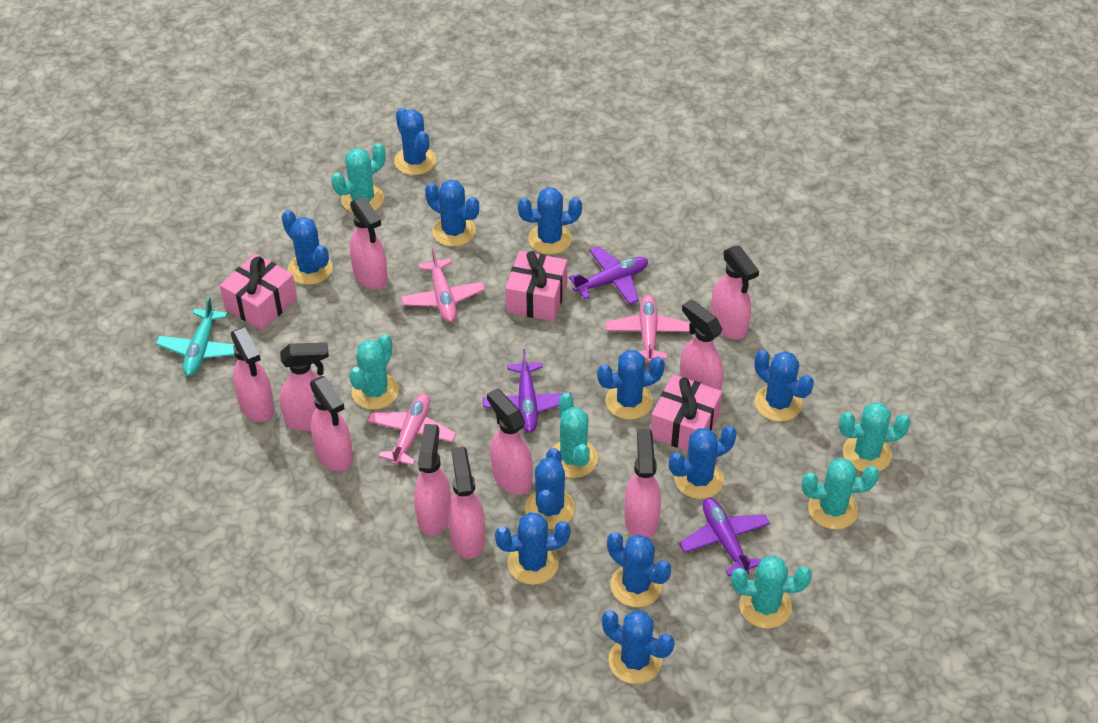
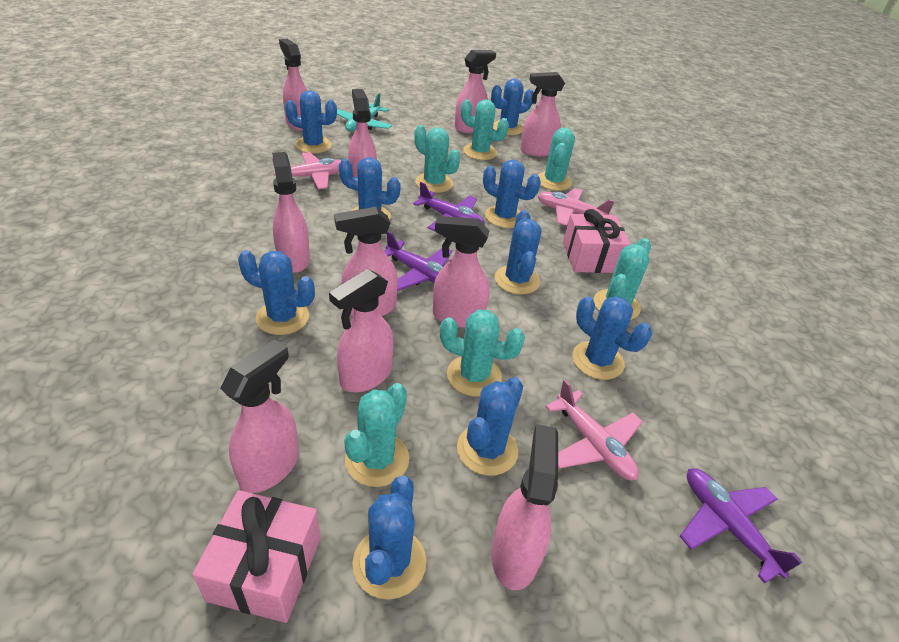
blue cactus: [282,210,333,285] [394,108,436,175] [425,179,479,247] [495,512,571,585] [518,187,582,255] [525,448,575,529] [597,350,665,420] [602,610,674,684] [607,532,671,607] [669,425,737,499] [754,350,814,422] = 11 -> [238,250,315,335] [285,90,337,153] [339,157,401,220] [352,475,426,600] [457,377,523,476] [483,160,541,228] [491,78,533,135] [495,210,541,295] [572,296,652,380] = 9
pink gift: [220,254,297,331] [505,251,567,322] [651,374,722,451] = 3 -> [192,490,321,623] [563,209,631,273] = 2

